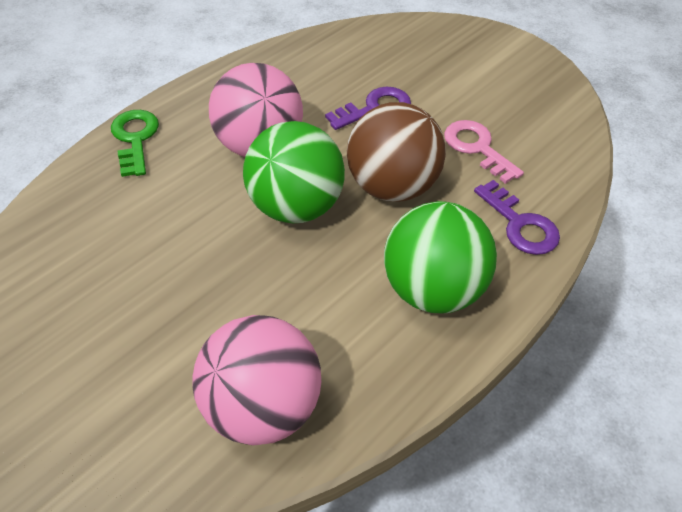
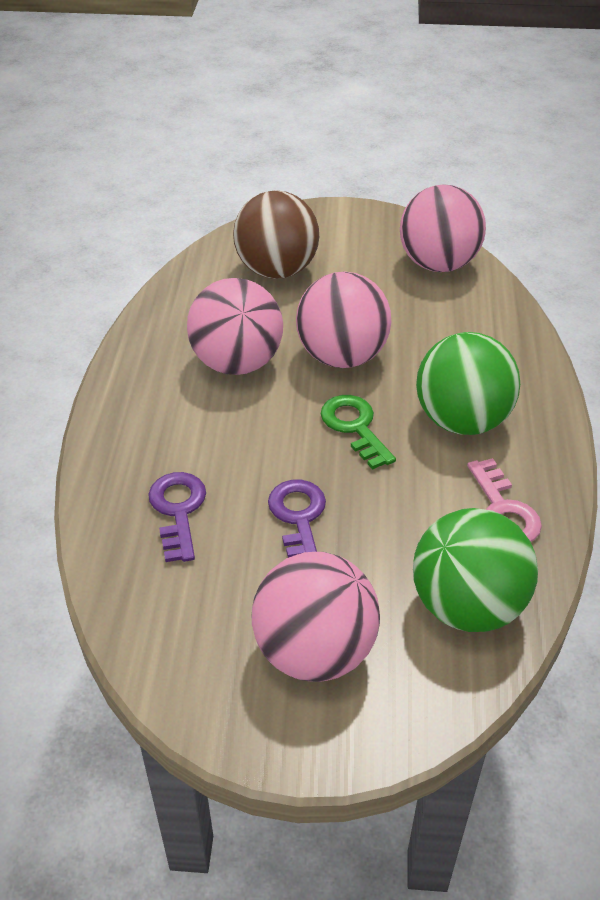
pink ball: [192,315,321,446] [209,63,303,157] = 2 -> [187,278,283,375] [252,552,380,682] [296,272,391,368] [400,184,486,272] = 4

